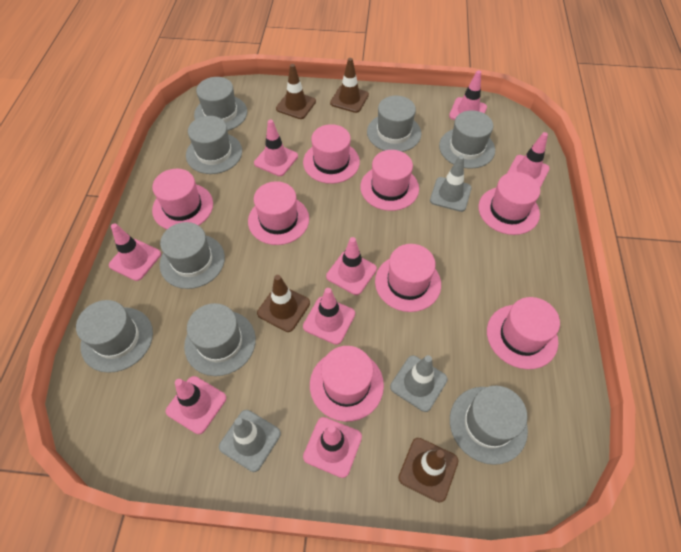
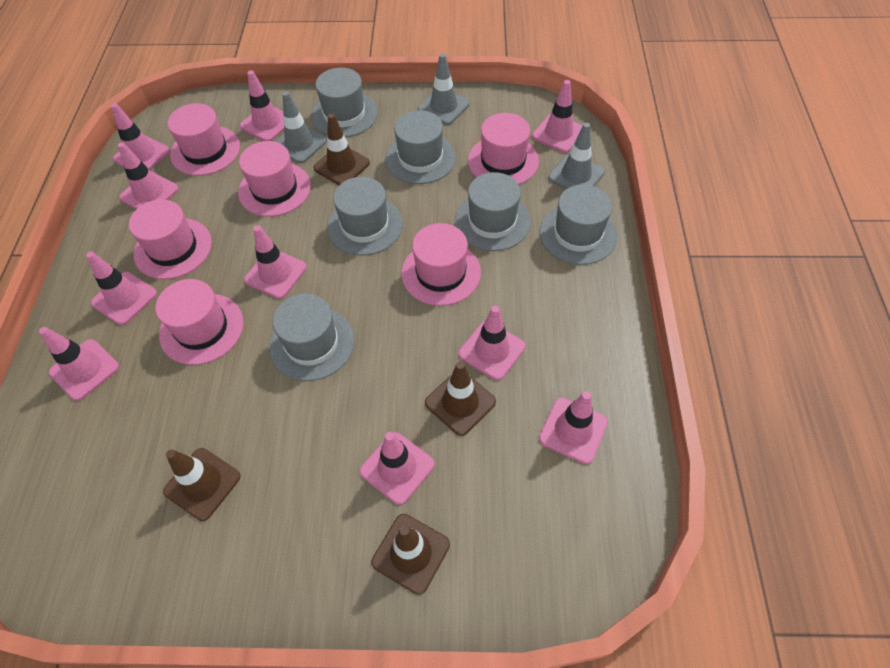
grey hat: [76,300,153,373] [160,222,225,289] [184,303,256,376] [186,116,242,174] [194,77,247,131] [367,96,421,152] [439,110,495,169] [450,386,528,465] = 8 -> [269,294,354,381] [311,67,378,137] [327,177,403,255] [385,110,456,184] [455,172,530,251] [539,185,617,265] = 6
pink hat: [152,169,213,229] [248,181,309,245] [303,124,360,184] [310,346,384,422] [360,150,419,211] [375,244,441,312] [478,172,540,235] [487,297,560,369] = 8 -> [129,199,212,279] [155,279,243,365] [168,103,240,176] [238,141,311,217] [401,223,481,306] [468,113,539,185] = 6
pink traffic cone: [109,223,161,281] [166,376,226,434] [254,119,298,176] [303,288,355,345] [303,417,362,478] [326,237,377,295] [449,70,487,120] [507,132,550,188] = 8 -> [39,327,119,401] [86,251,157,325] [111,103,170,170] [118,142,179,209] [240,70,284,141] [244,225,307,299] [360,432,435,505] [458,306,525,380] [532,80,583,153] [539,391,608,464] = 10

